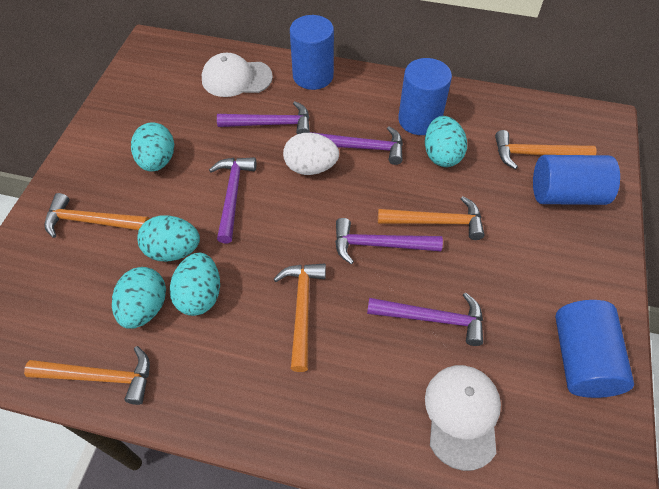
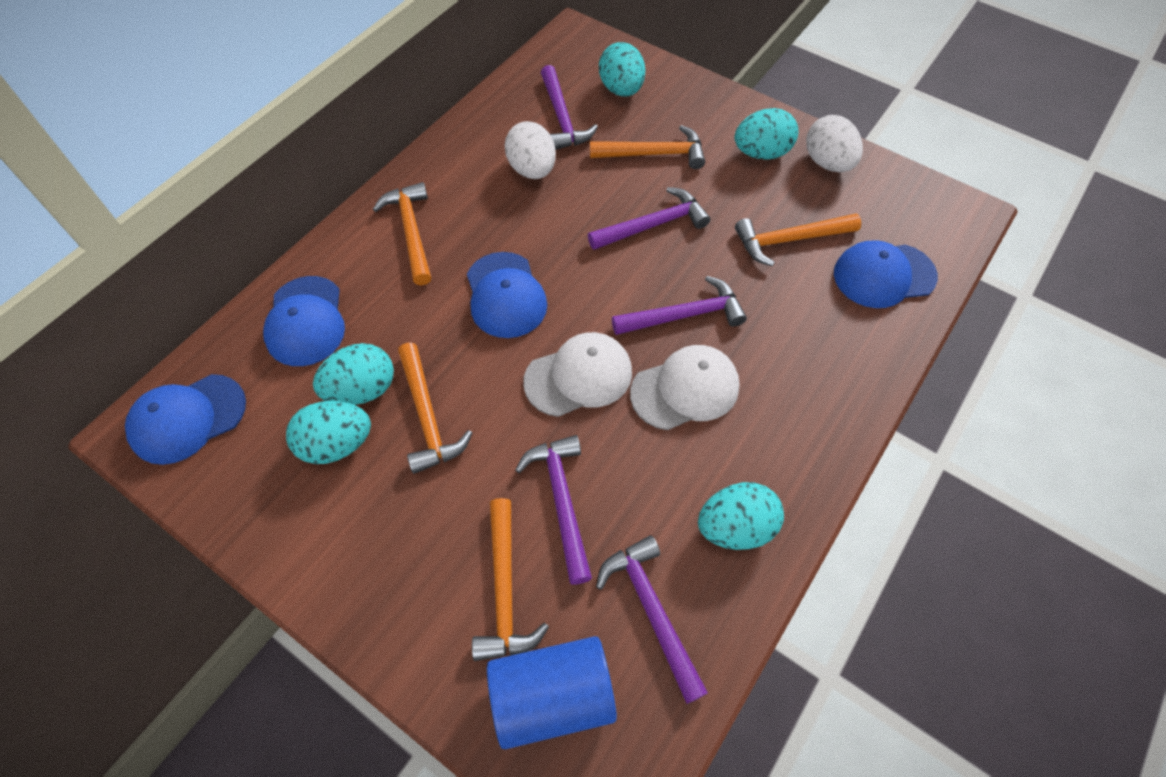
blue cap: none = 0 -> [125,374,246,465] [263,276,345,366] [467,252,547,338] [834,240,938,308] = 4
blue cylinder: [290,15,334,90] [398,58,452,135] [533,155,620,205] [555,300,634,398] = 4 -> [487,636,617,749] = 1
white egg: [283,133,339,175] = 1 -> [505,121,556,179] [806,115,863,172] = 2

